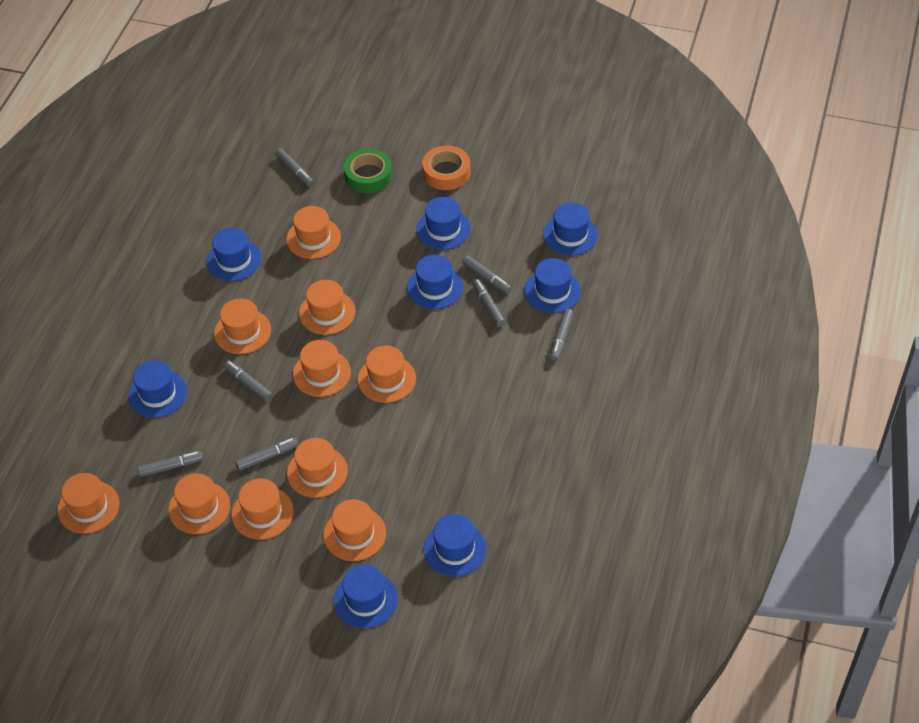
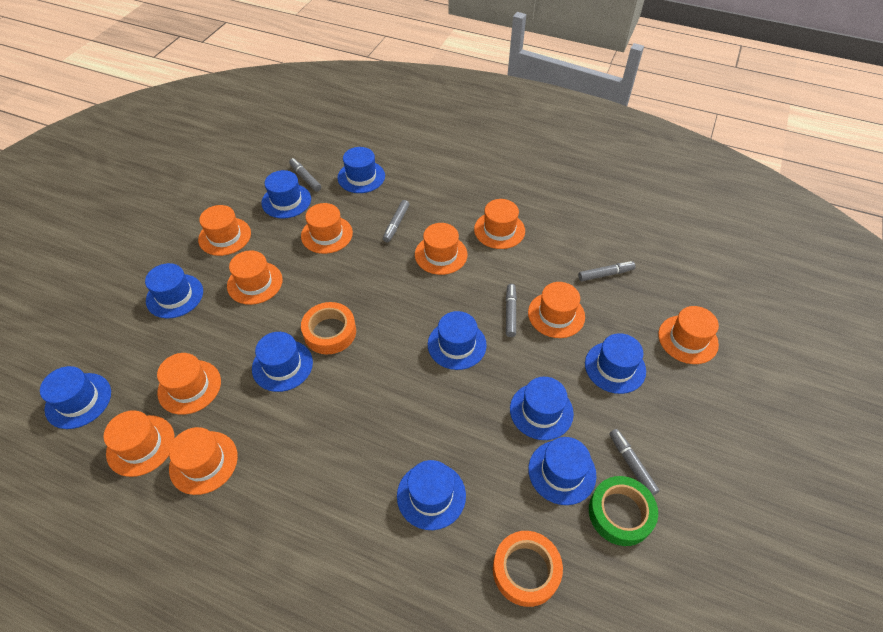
blue hat: [128,360,187,418] [207,228,262,281] [334,565,398,628] [407,255,463,309] [416,197,471,250] [423,514,487,577] [525,258,581,313] [543,202,598,256] = 8 -> [40,366,111,429] [145,263,203,318] [252,332,313,392] [261,170,311,219] [337,147,385,193] [397,460,466,530] [428,311,487,370] [510,377,574,440] [528,437,597,505] [585,333,646,394] = 10
grey marker: [138,451,204,477] [224,360,272,401] [235,437,298,471] [275,148,314,186] [463,256,512,293] [472,279,505,327] [550,309,573,361] = 7 -> [289,158,321,192] [383,200,409,242] [506,284,517,337] [578,261,636,281] [609,429,660,496] = 5
orange tape: [422,145,470,190] = 1 -> [301,302,356,354] [493,531,563,607] = 2

